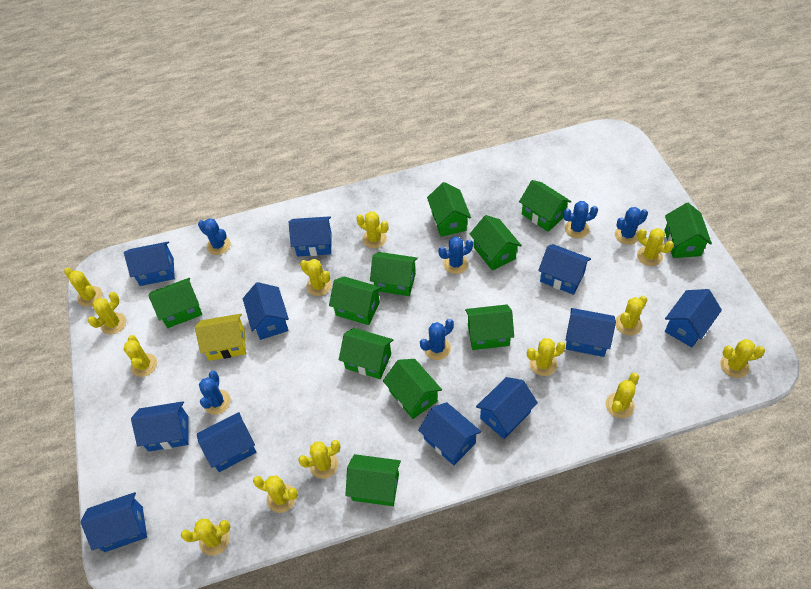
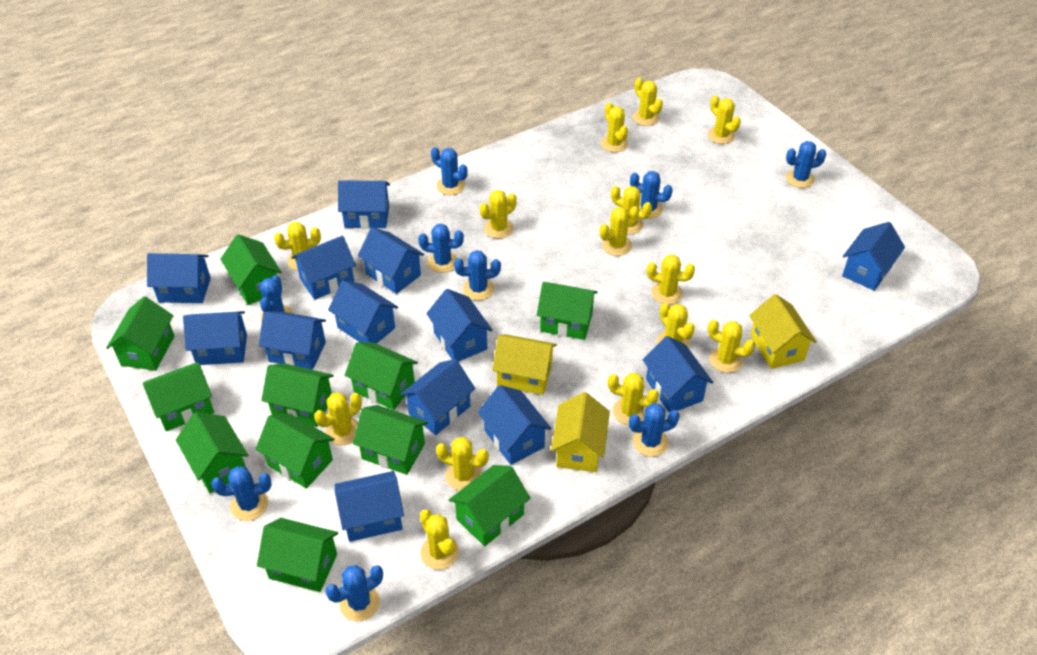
blue cactus: [198,218,231,255] [199,371,231,415] [420,319,454,360] [438,237,473,274] [563,201,598,238] [615,207,648,245] = 6 -> [211,466,272,521] [260,275,293,322] [325,565,383,622] [418,224,464,273] [431,147,468,195] [454,250,501,300] [629,403,680,457] [630,171,673,219] [786,141,826,188] = 9
blue house: [81,492,147,552] [124,241,175,286] [131,401,189,452] [197,412,256,472] [243,282,289,340] [289,216,332,257] [418,402,481,466] [476,377,538,439] [538,244,591,295] [566,308,616,357] [665,289,722,348] = 11 -> [147,253,211,303] [183,311,247,365] [259,311,326,370] [291,236,356,300] [328,280,398,344] [334,471,404,542] [338,180,390,229] [358,227,424,294] [400,359,475,435] [426,289,493,362] [478,385,552,465] [643,336,713,412] [842,222,905,291] = 13
yellow cactus: [64,268,102,307] [88,292,126,334] [123,335,157,377] [181,519,231,556] [253,475,298,513] [298,440,341,479] [300,259,332,296] [356,211,389,248] [527,338,566,376] [605,373,639,418] [615,296,647,336] [637,228,674,266] [720,339,765,378] = 13 -> [274,222,321,271] [314,392,362,446] [420,509,459,570] [436,437,489,491] [480,190,517,238] [600,206,639,256] [601,102,628,152] [608,373,659,425] [611,186,652,234] [633,78,663,126] [647,255,695,305] [657,303,695,348] [708,95,741,144] [708,320,755,373] = 14
yellow house: [195,314,246,361] = 1 -> [492,334,557,395] [551,392,610,472] [749,294,817,369] = 3

